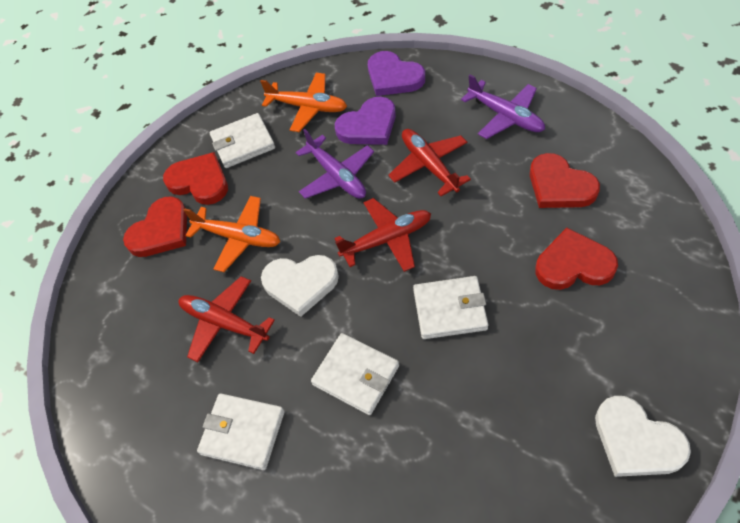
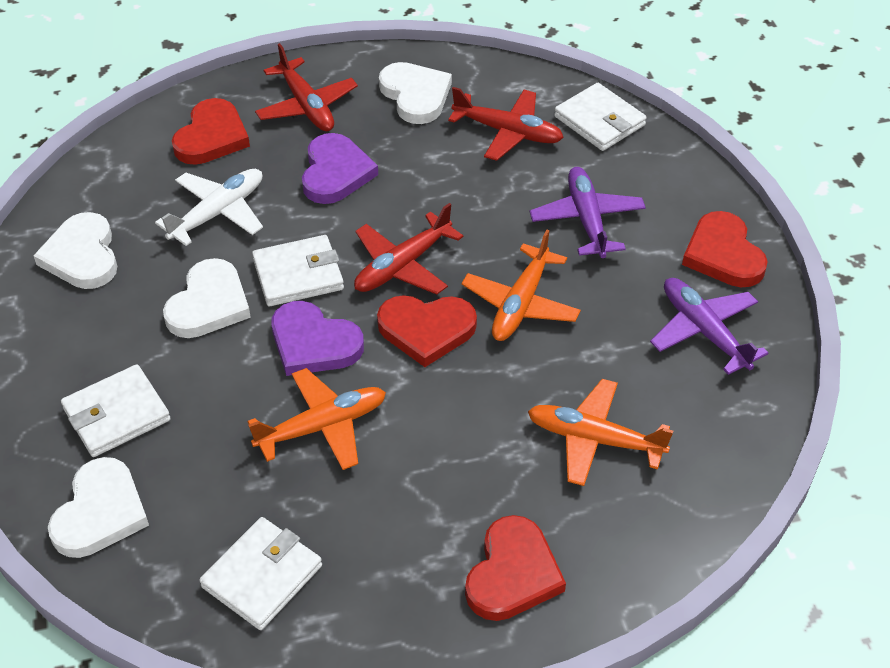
orange plane: [184,196,280,272] [260,73,347,132] = 2 -> [247,368,386,470] [462,230,581,341] [528,379,673,486] = 3
white heart: [261,255,339,317] [595,396,691,477] = 2 -> [33,212,117,289] [48,457,149,558] [163,258,251,338] [379,62,452,124] = 4
white plane: none = 0 -> [155,169,263,246] = 1

